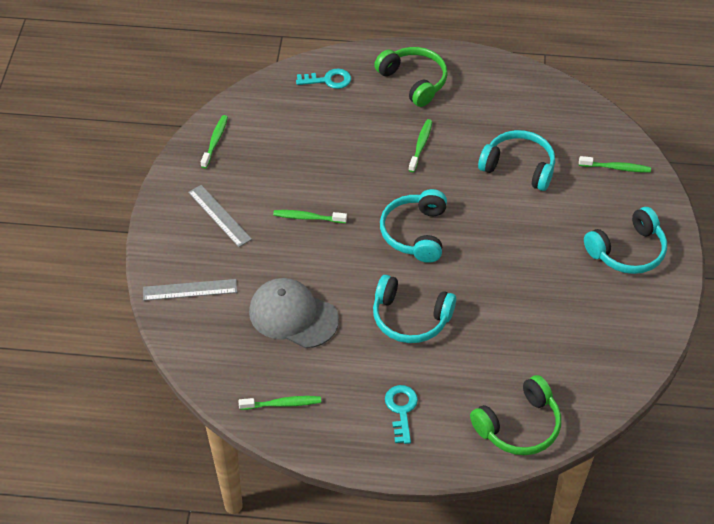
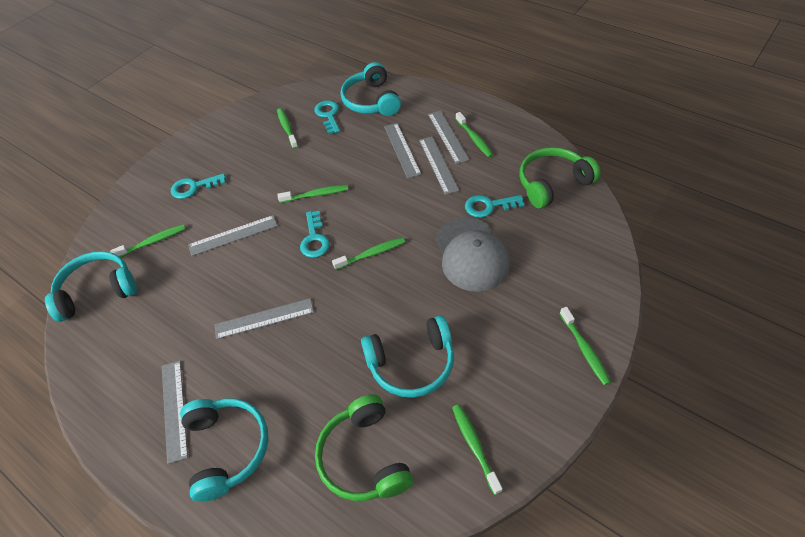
green toothbrush: [201,115,228,168] [238,396,321,410] [273,210,347,223] [409,119,432,172] [579,156,651,173] = 5 -> [110,224,185,258] [277,108,298,149] [277,185,348,203] [332,237,405,270] [452,404,503,495] [456,112,493,158] [559,307,611,385] = 7
grey ruler: [143,279,237,301] [188,185,252,247] = 2 -> [162,361,188,464] [188,215,277,256] [215,298,314,339] [384,123,421,178] [419,136,459,195] [428,111,470,164] = 6
turquoise key: [296,68,351,89] [385,385,418,444] = 2 -> [171,173,226,199] [300,211,330,258] [314,100,340,134] [465,195,524,218] = 4

